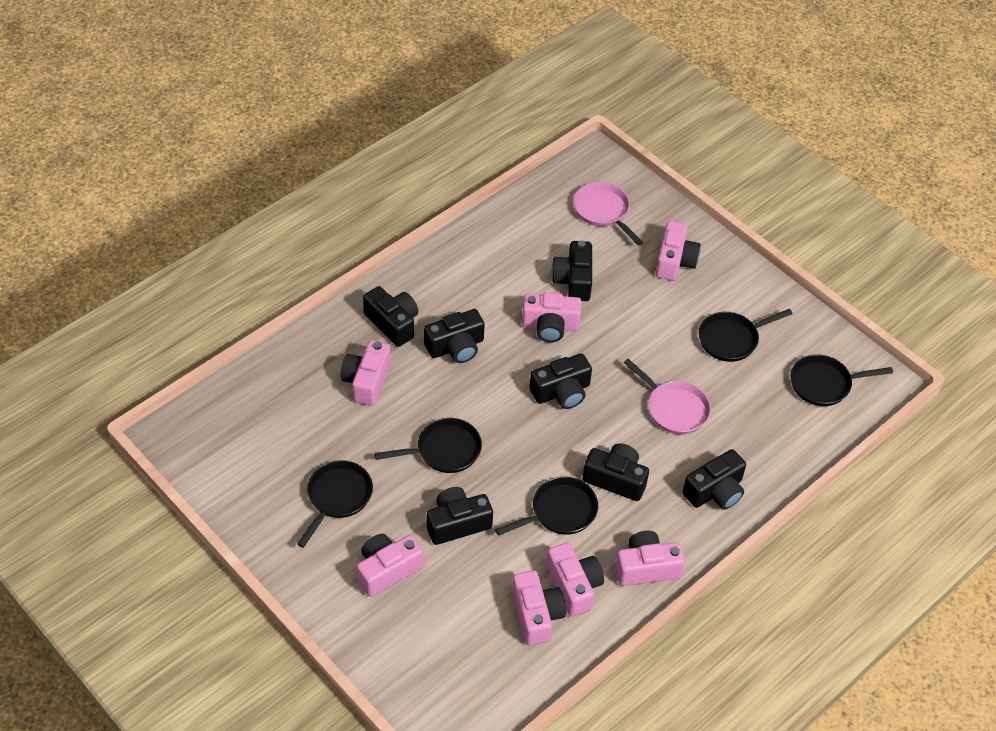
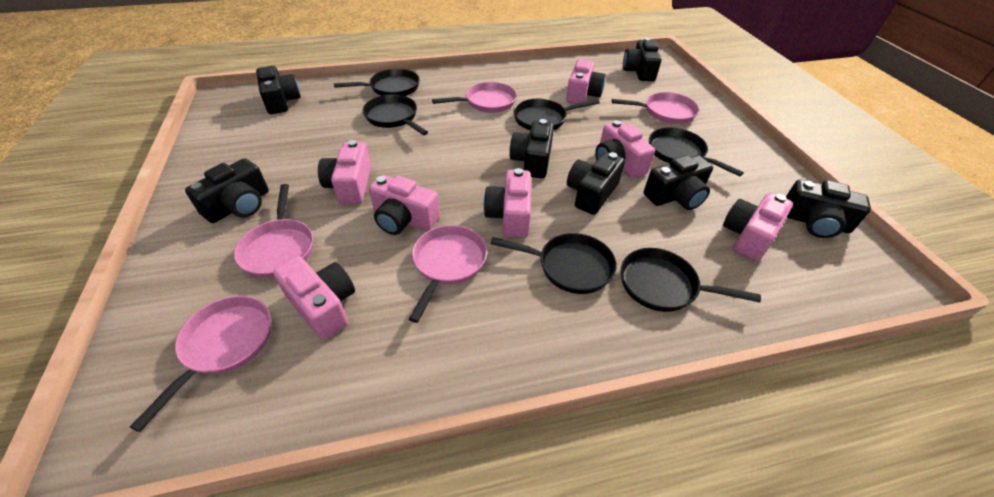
black pan: [297,460,373,548] [375,418,482,473] [495,477,598,536] [699,309,793,362] [791,354,893,406] = 5 -> [334,69,420,96] [362,95,428,135] [491,233,617,294] [513,99,600,130] [621,248,761,312] [649,127,744,177] = 6
pink pan: [573,182,643,245] [624,359,711,434] = 2 -> [130,296,271,432] [234,184,313,278] [409,225,487,323] [432,82,517,113] [612,92,699,124] = 5

